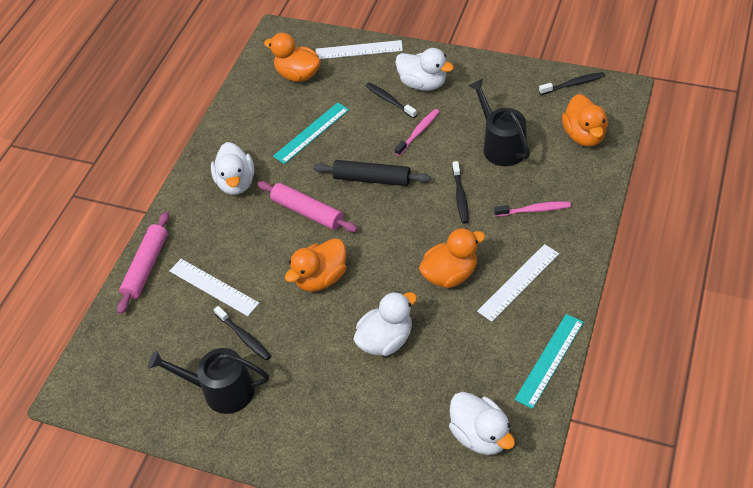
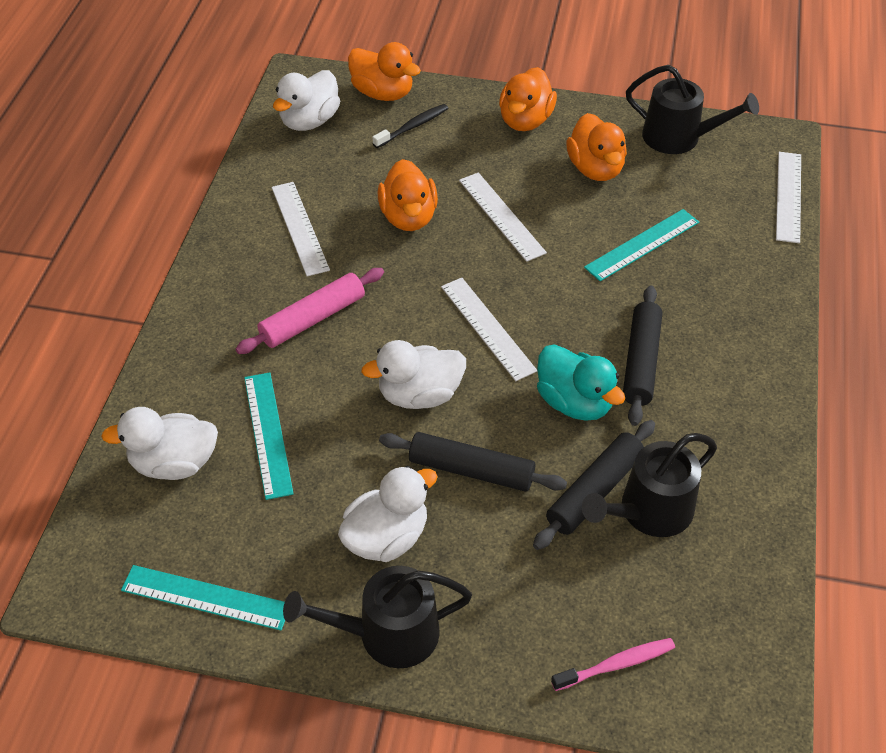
black rolling pin: [313,160,431,186] = 1 -> [379,432,567,492] [533,420,655,550] [623,285,662,426] = 3
black toothbrush: [214,306,271,361] [366,83,417,118] [452,161,469,224] [539,72,605,95] = 4 -> [372,104,448,148] = 1
black watering can: [148,348,269,414] [468,79,530,166] = 2 -> [283,566,472,668] [582,433,717,537] [626,65,759,154] = 3
pink rolling pin: [117,212,169,314] [257,181,358,232] = 2 -> [236,268,384,354] = 1
pink toothbrush: [395,109,440,156] [495,201,571,217] = 2 -> [551,638,675,691] = 1
turquoise duck: none = 0 -> [537,344,625,421] = 1
turquoise ruler: [273,102,349,164] [515,314,584,409] = 2 -> [121,565,285,630] [244,373,294,500] [584,209,699,281] = 3
white ruler: [170,259,259,316] [315,40,403,59] [477,244,559,322] = 3 -> [272,182,330,276] [441,278,537,381] [459,172,547,262] [776,152,801,243] = 4

